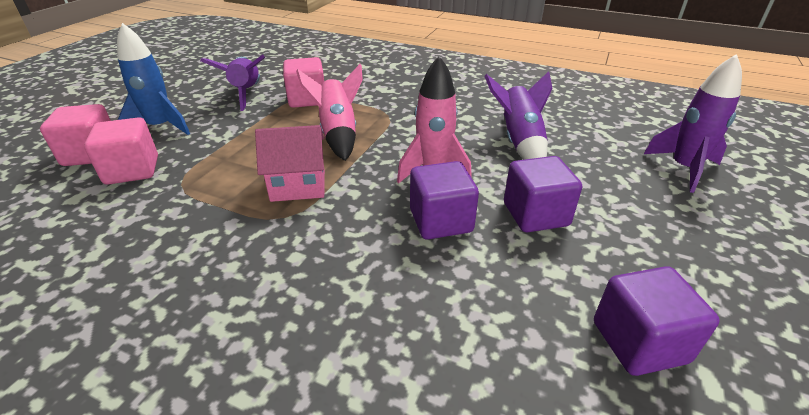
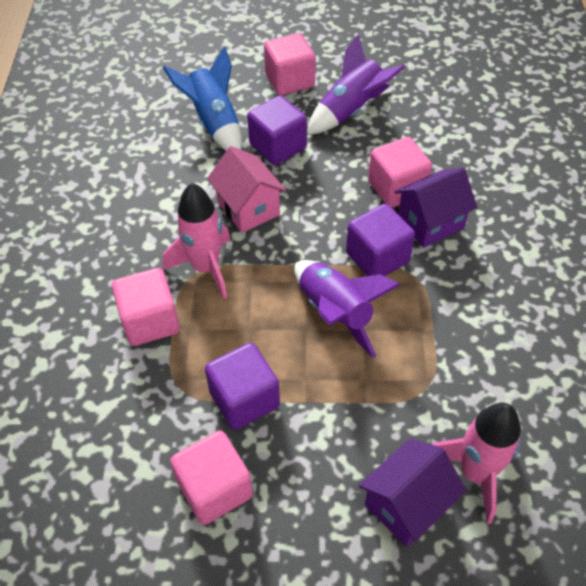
pink cube: [40,104,111,166] [84,117,158,185] [283,57,324,108] = 3 -> [112,268,180,346] [170,431,253,525] [264,33,316,95] [368,137,432,208] = 4
purple house: none = 0 -> [359,438,466,547] [395,167,477,248] = 2
purple rocket: [200,54,265,111] [485,71,552,160] [644,54,742,193] = 3 -> [294,260,400,358] [307,34,405,135] = 2

